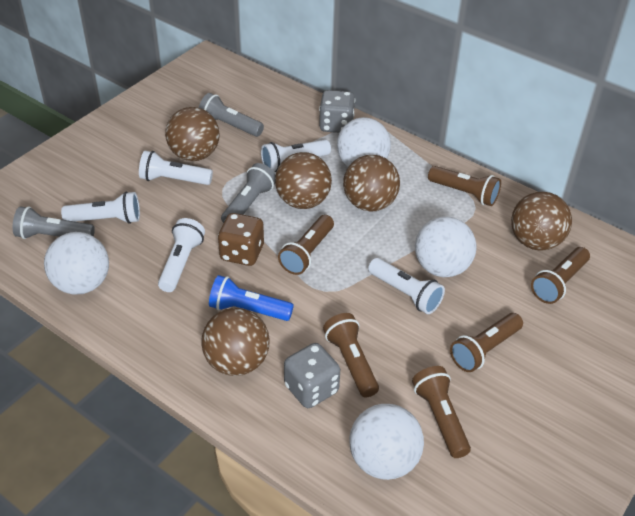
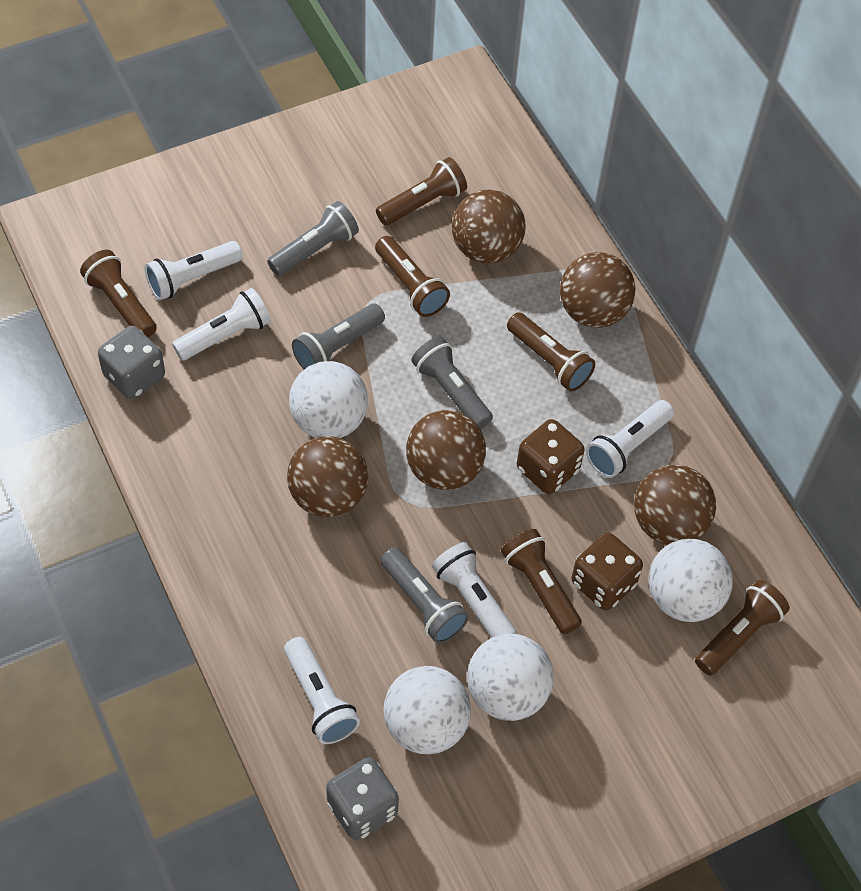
blue flashlight: [209,275,294,321] = 1 -> none = 0
brown dice: [218,213,264,266] = 1 -> [517,419,585,494] [571,533,643,610] = 2
grey flashlight: [13,206,95,239] [199,93,264,137] [221,163,276,223] = 3 -> [267,201,359,276] [292,304,385,370] [380,547,469,644] [411,337,493,429] = 4

